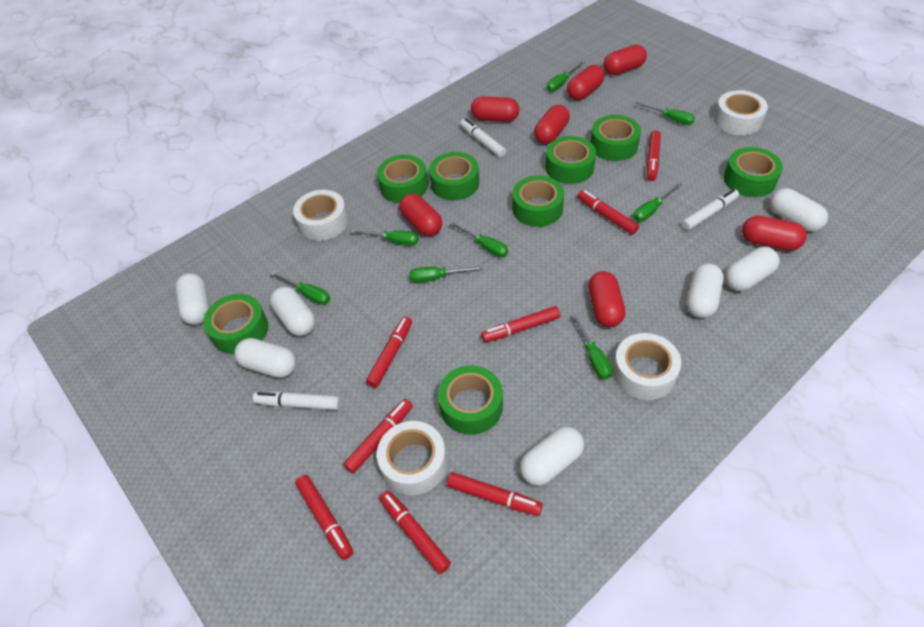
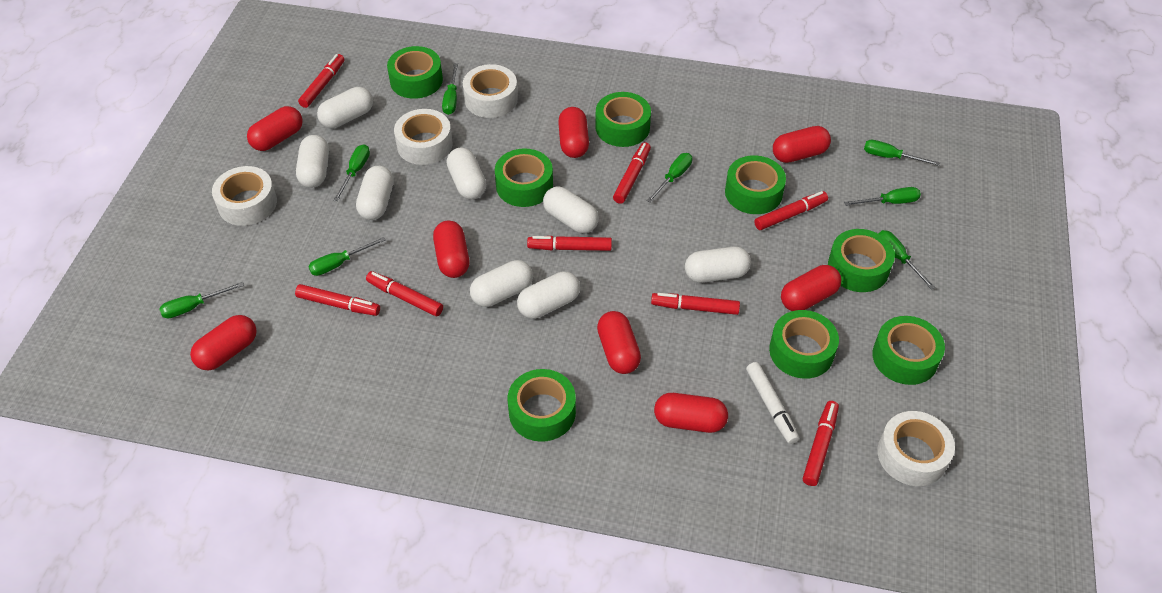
red capsule: [399,193,442,236] [471,96,519,122] [534,105,570,144] [567,65,605,100] [588,271,625,327] [604,45,647,75] [742,216,807,251] = 7 -> [190,315,257,370] [247,106,303,151] [433,221,469,278] [558,107,589,158] [597,311,641,374] [654,393,728,433] [773,126,831,163] [781,265,841,311] = 8
white capsule: [175,273,209,325] [234,338,296,378] [270,286,315,336] [520,426,584,486] [687,264,724,318] [725,247,780,291] [770,188,828,232] = 7 -> [296,135,329,188] [317,87,373,128] [356,166,394,220] [446,148,486,199] [470,260,533,307] [517,272,580,319] [543,187,599,234] [685,247,751,283] = 8
white marker: [253,391,340,410] [460,118,506,157] [681,189,739,231] = 3 -> [746,362,799,444] = 1

